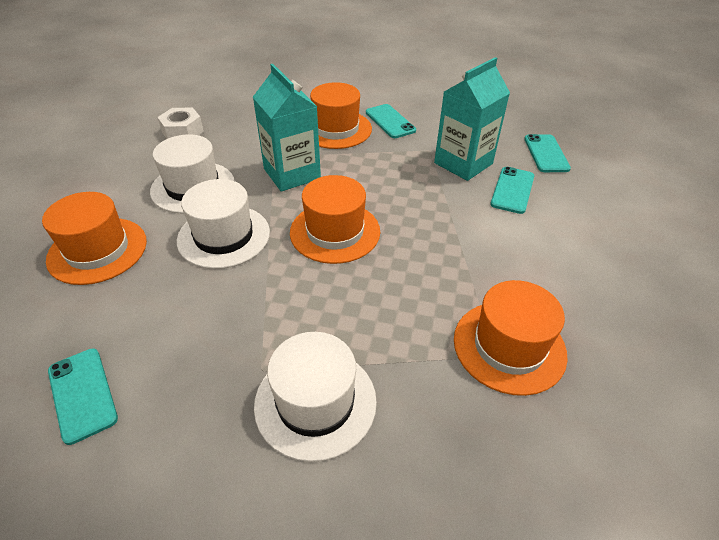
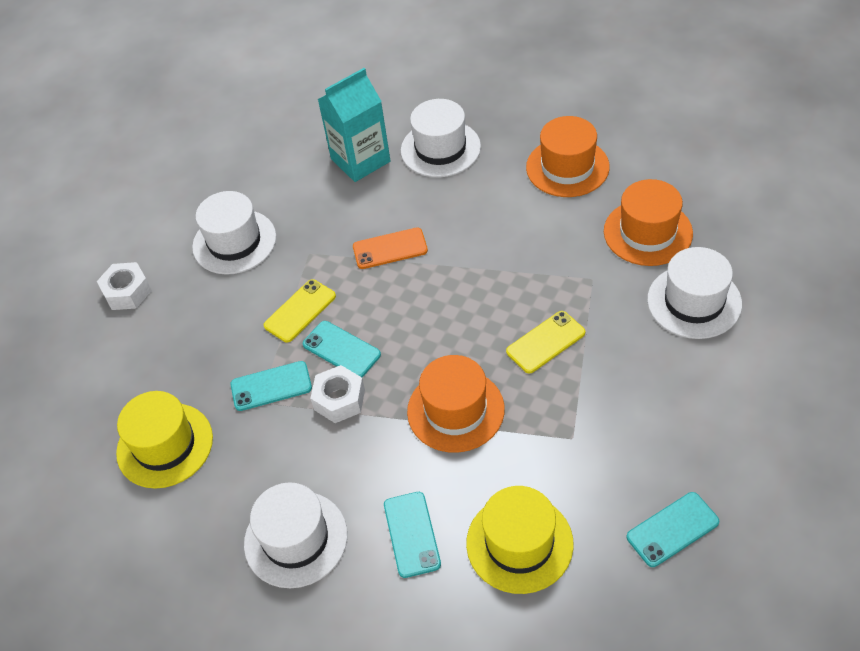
orange hat: [42,192,147,285] [290,175,380,264] [310,82,372,149] [454,280,568,396] = 4 -> [407,355,505,453] [526,116,610,197] [604,179,693,266] = 3
orange phone: none = 0 -> [353,227,428,269] = 1
turquoise carton: [253,64,321,192] [434,57,510,181] = 2 -> [317,68,391,182] = 1
white hat: [150,134,235,214] [177,179,270,269] [254,332,377,462] = 3 -> [192,191,276,275] [244,482,348,588] [401,99,481,177] [647,247,742,339] = 4
white nut: [157,107,204,139] = 1 -> [97,262,152,310] [310,365,365,423] = 2
yellow hat: none = 0 -> [116,391,213,489] [466,486,574,594] = 2
yellow phone: none = 0 -> [264,279,336,342] [506,311,585,373] = 2

